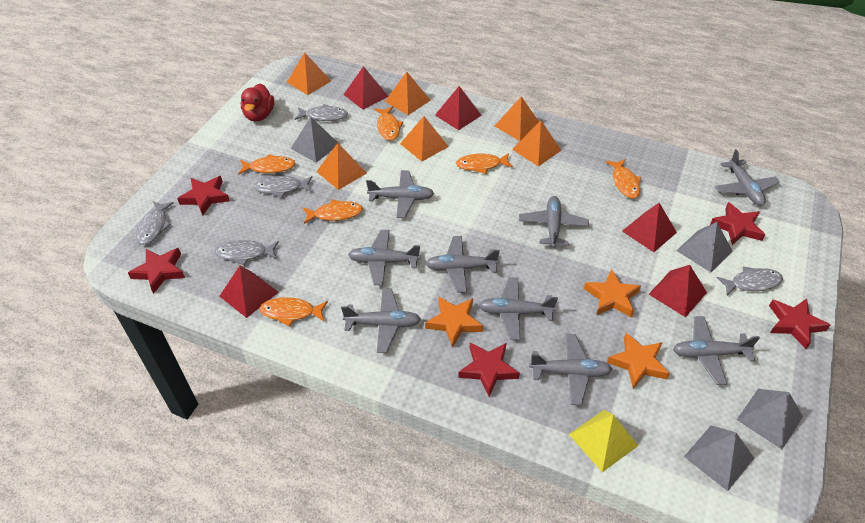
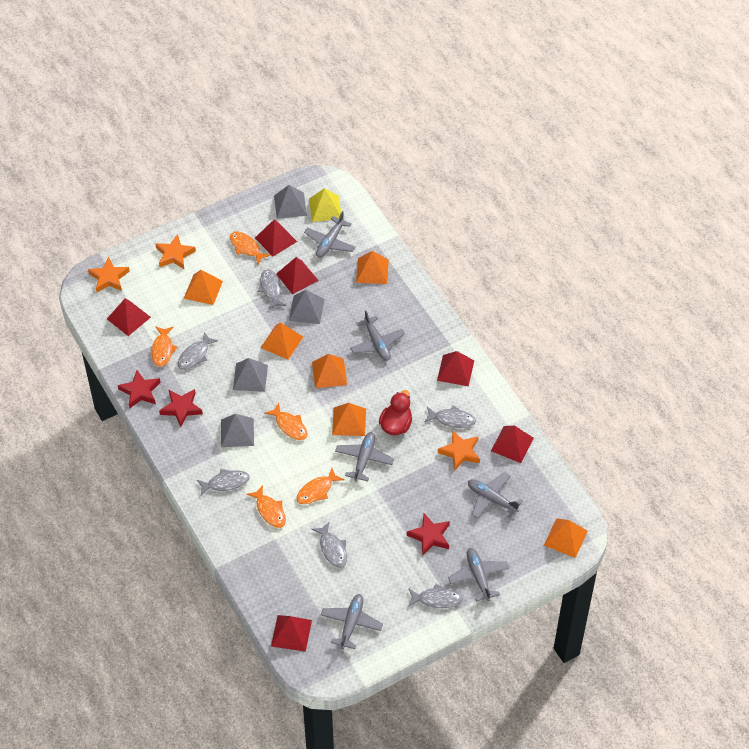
grey fish: [136,201,174,245] [215,240,279,265] [254,176,312,198] [295,104,348,121] [716,266,783,296] = 5 -> [178,332,218,370] [197,469,250,496] [258,269,286,309] [312,522,347,568] [408,584,463,608] [424,405,476,428] = 6
grey plane: [341,288,421,353] [348,230,421,286] [366,170,434,218] [425,236,500,293] [478,277,558,340] [519,196,589,248] [529,334,612,405] [673,316,760,385] [715,149,780,206] = 9 -> [304,211,356,258] [321,594,383,649] [335,432,394,482] [350,310,405,361] [448,548,509,602] [468,472,523,519] = 6
orange fish: [238,154,296,175] [259,297,328,326] [303,199,363,224] [374,106,404,141] [456,153,513,174] [606,159,641,199] = 6 -> [152,326,177,367] [230,232,271,264] [247,485,286,528] [265,403,307,440] [296,468,344,504] = 5
red pyramid: [220,266,279,318] [343,66,388,110] [435,86,482,130] [622,203,677,252] [649,265,707,317] = 5 -> [107,298,151,336] [255,219,297,256] [271,615,312,652] [276,257,319,294] [437,351,474,386] [491,426,534,463] = 6
red star: [128,248,185,294] [177,176,230,215] [458,342,520,397] [710,202,765,245] [769,299,830,349] = 5 -> [118,370,161,408] [159,389,203,427] [407,514,450,556] = 3

